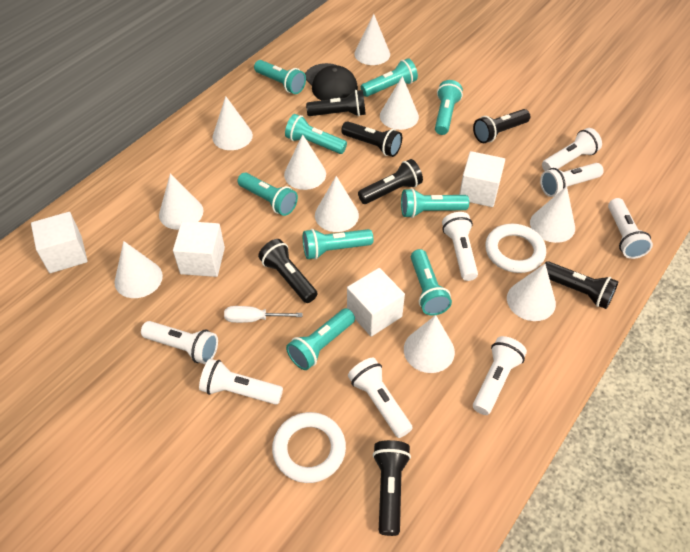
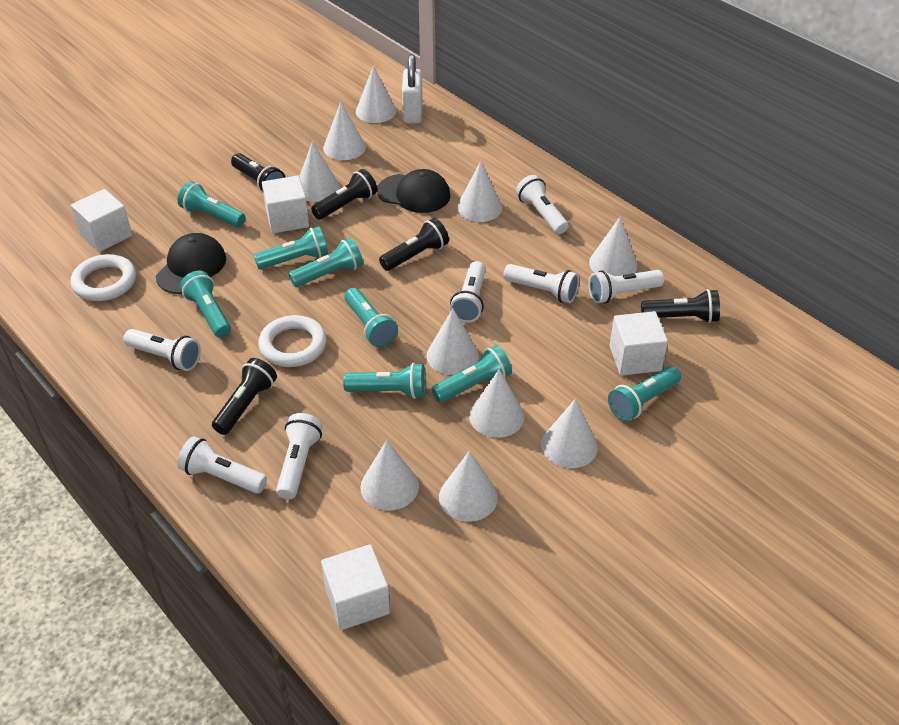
black cap: [305,63,358,101] = 1 -> [156,233,226,294] [377,169,450,213] = 2
black flashlight: [258,239,318,303] [306,90,366,117] [341,121,402,157] [358,159,423,204] [372,440,411,536] [473,109,530,143] [544,261,619,309] = 7 -> [212,358,277,435] [231,153,285,193] [311,169,377,220] [379,218,449,271] [641,289,720,323] = 5
turquoise flashlight: [237,173,298,216] [254,60,306,94] [285,114,347,154] [286,308,355,370] [303,229,373,260] [361,58,418,97] [401,188,469,218] [411,249,452,316] [435,80,463,135] = 9 -> [178,181,246,228] [180,271,231,338] [254,226,328,269] [289,238,363,287] [343,363,426,399] [344,288,398,347] [431,345,512,403] [608,366,681,421] = 8
white flashlight: [141,321,218,364] [199,359,283,405] [348,358,413,438] [442,212,478,281] [473,336,527,415] [540,163,604,197] [542,128,602,171] [608,198,653,259] = 8 -> [123,329,201,371] [177,436,267,494] [276,413,323,499] [450,261,486,323] [504,264,579,303] [516,175,569,234] [588,270,664,304] = 7
white padlock: none = 0 -> [402,54,423,124] = 1
white screwdriver: [224,306,303,323] = 1 -> none = 0

